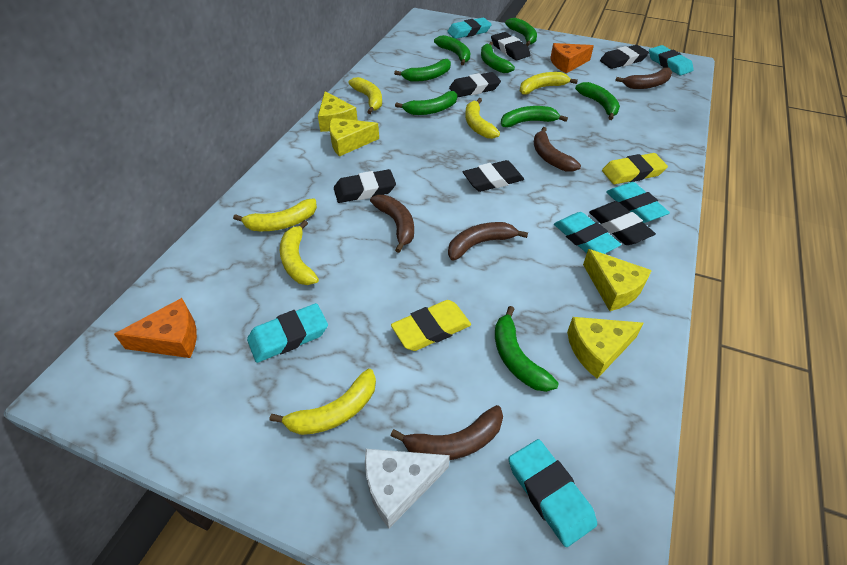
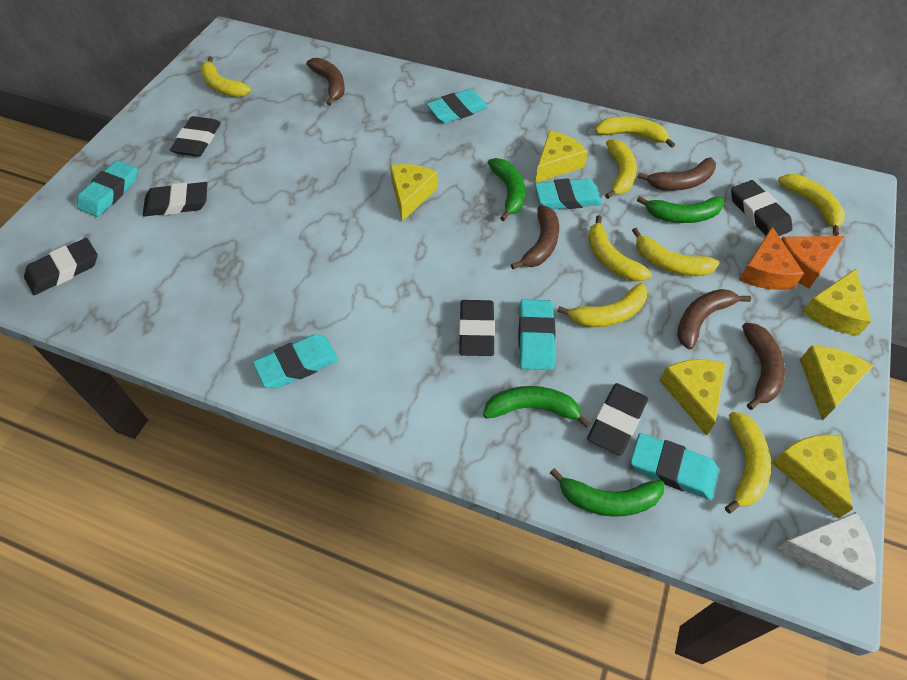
green banana: [394,59,451,82] [395,91,457,115] [434,35,470,65] [481,42,515,73] [495,306,559,392] [501,106,568,127] [505,18,537,46] [575,82,620,120] = 8 -> [483,386,591,428] [488,158,525,221] [550,468,664,517] [637,196,724,223] = 4
yellow banana: [233,199,317,231] [270,369,376,435] [280,220,319,285] [348,77,382,114] [465,98,500,139] [520,72,578,95] = 6 -> [200,56,251,97] [557,283,648,327] [588,215,652,281] [595,117,675,148] [605,139,637,199] [632,228,720,276] [725,412,771,514] [778,174,845,236] = 8
yellow cheese: [318,91,358,132] [329,118,379,157] [567,317,644,379] [583,249,652,311] = 4 -> [390,164,438,222] [536,130,588,183] [660,359,726,436] [772,434,853,519] [800,346,873,421] [802,269,872,336] = 6
yellow eraser: [391,300,471,351] [602,153,668,184] = 2 -> none = 0

